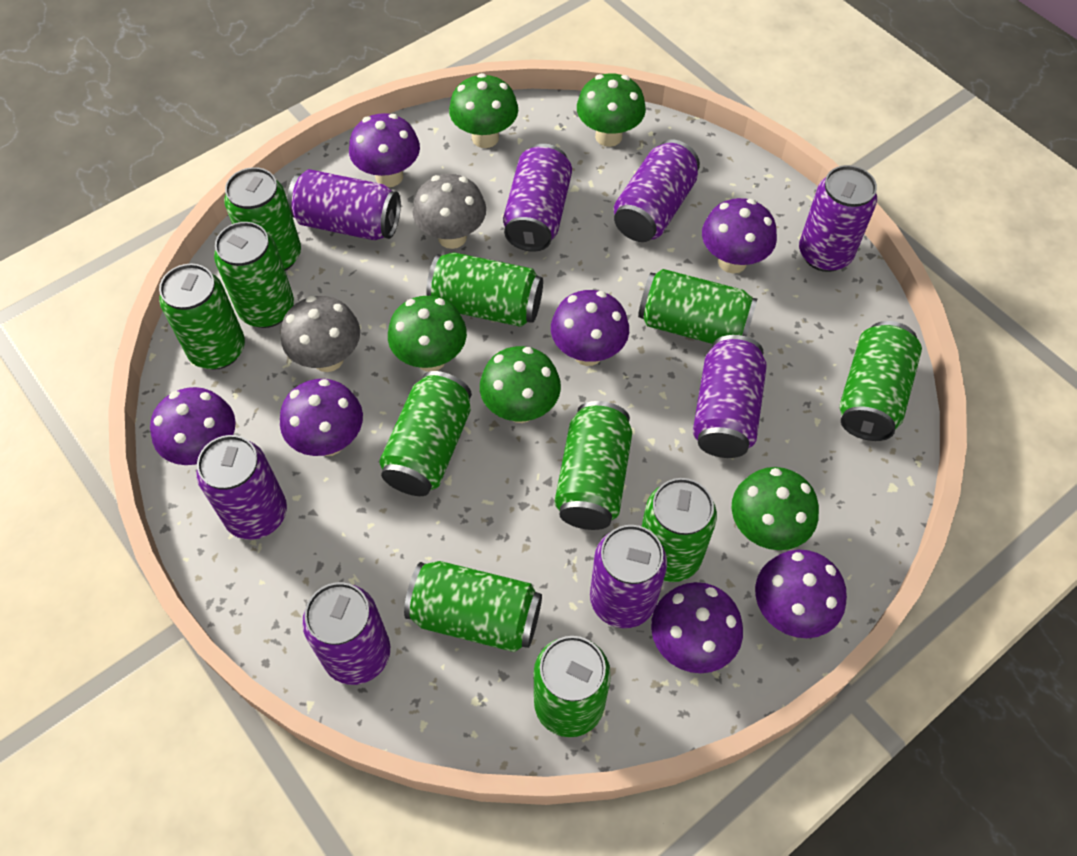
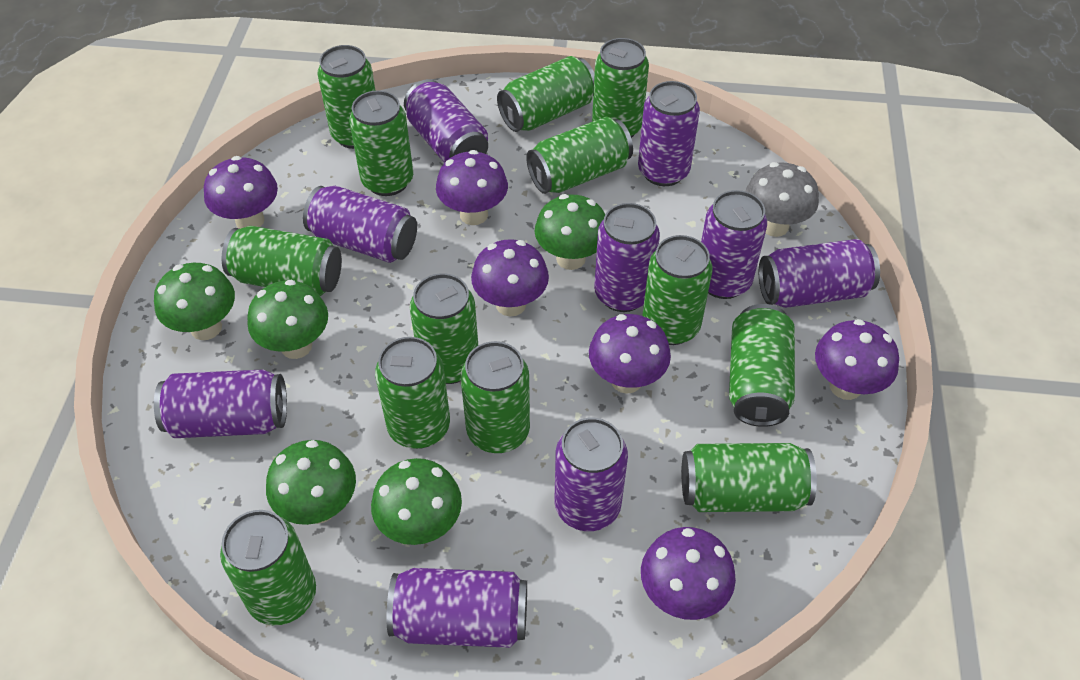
green can: [159,264,245,370] [214,222,294,328] [224,167,301,271] [379,371,472,496] [404,561,542,652] [426,252,543,327] [534,636,611,737] [555,401,632,530] [638,269,758,344] [642,478,717,582] [840,321,922,441] = 11 -> [220,510,316,626] [221,226,342,296] [317,45,375,149] [349,90,413,196] [375,337,450,449] [410,273,478,384] [461,341,530,453] [497,56,595,132] [526,117,633,194] [592,38,649,138] [642,235,713,345] [682,443,817,512] [729,304,795,427] = 13
grey mushroom: [281,296,360,372] [413,174,486,249] = 2 -> [746,162,819,237] = 1
purple can: [196,435,287,540] [287,169,401,240] [302,582,390,685] [503,144,572,252] [590,525,667,628] [613,140,700,242] [693,335,767,458] [799,165,877,272] = 8 -> [154,369,287,438] [303,186,417,263] [386,568,527,648] [404,79,488,163] [555,418,628,531] [594,203,660,312] [638,81,700,186] [701,190,767,299] [759,239,880,308] = 9
purple mushroom: [150,387,236,465] [280,379,363,456] [349,113,420,187] [551,290,629,366] [651,582,743,673] [702,198,777,273] [755,550,847,638] = 7 -> [204,156,278,229] [436,150,508,225] [471,239,549,317] [589,314,671,394] [641,527,736,620] [815,319,899,400] = 6

